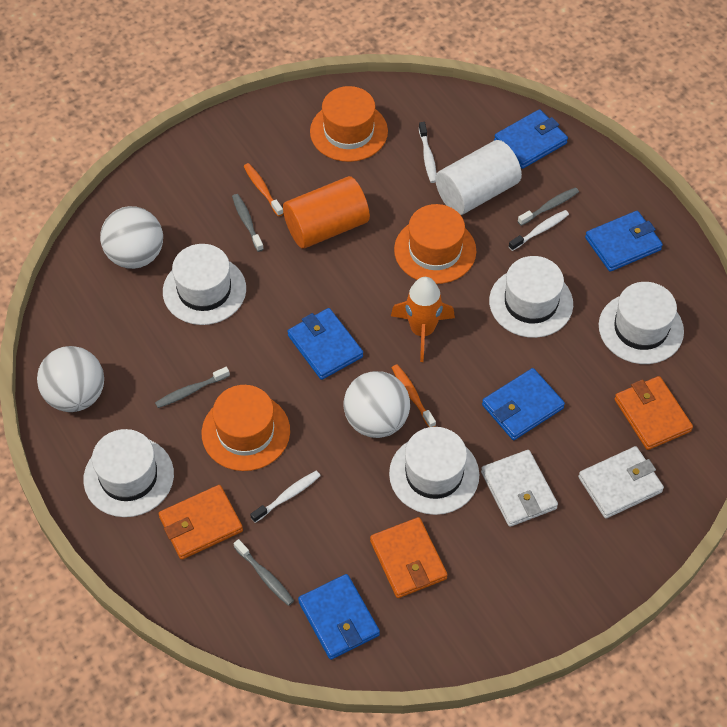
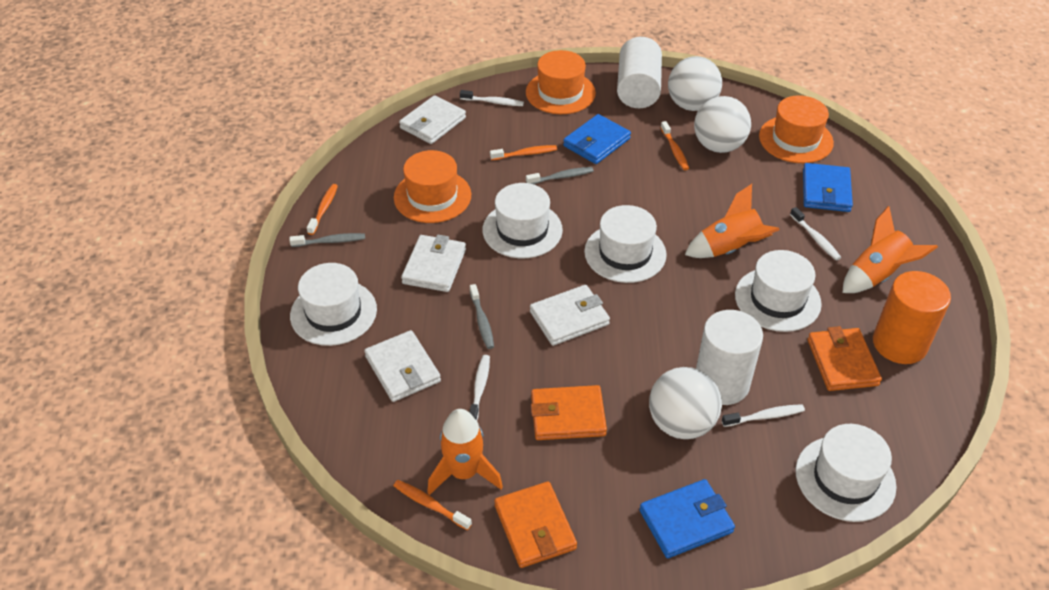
blue wallet: [287,308,363,380] [298,574,380,660] [482,368,565,440] [494,109,568,169] [585,211,663,272] = 5 -> [563,114,631,164] [639,479,735,558] [803,163,853,212] = 3
grey toothbrush: [155,367,230,408] [232,194,264,252] [234,539,294,606] [518,187,579,226] = 4 -> [289,233,365,247] [470,284,494,349] [526,167,594,184] = 3
orange rocket: [391,277,455,362] = 1 -> [427,409,503,495] [685,184,780,258] [843,206,938,293] = 3
orange toothbrush: [244,163,284,217] [392,365,436,427] = 2 -> [307,184,338,235] [393,480,472,530] [490,145,557,160] [661,121,689,170] = 4
white cylinder: [435,140,522,215] = 1 -> [617,37,662,108] [696,310,763,405] = 2
white toothbrush: [250,471,321,523] [419,122,437,183] [508,210,569,251] = 3 -> [460,90,524,106] [469,355,490,421] [722,404,805,427] [790,207,841,261] = 4
white wallet: [481,450,558,527] [578,446,664,519] = 2 -> [364,330,441,402] [399,95,466,144] [401,235,466,292] [530,285,610,346] = 4

